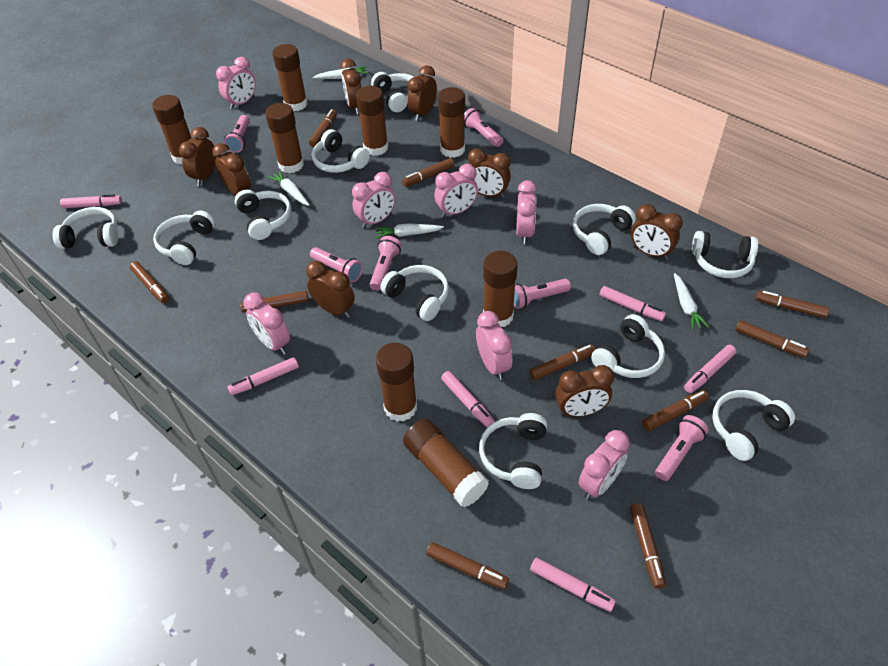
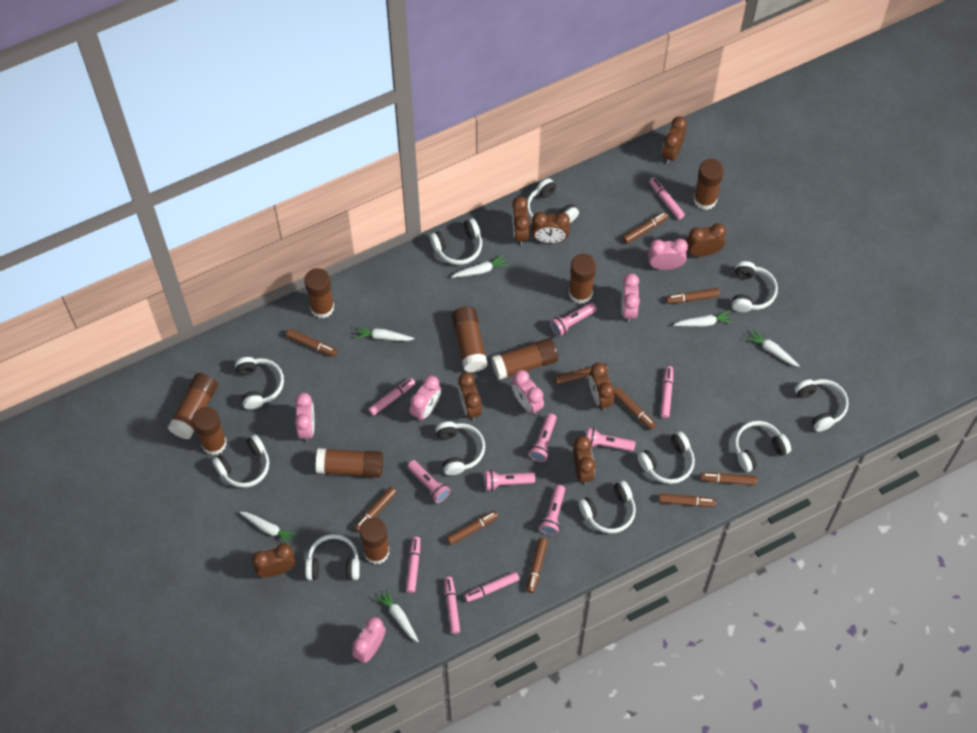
brown glue stick: [152,95,191,165] [265,103,304,173] [272,44,308,111] [356,86,388,156] [376,343,417,422] [403,419,489,507] [438,87,465,158] [483,251,518,327] = 8 -> [168,373,218,439] [192,407,227,455] [304,268,334,318] [316,448,383,477] [359,518,389,564] [452,306,488,372] [491,338,558,380] [569,254,596,304] [694,159,724,210] = 9
pink clock: [216,57,256,109] [243,293,290,354] [352,172,396,228] [434,164,478,218] [476,311,512,380] [516,180,537,244] [578,430,630,499] = 7 -> [295,393,314,442] [352,617,386,663] [410,375,441,421] [511,370,544,415] [621,273,640,323] [648,239,688,270] = 6
white carrot: [268,171,309,206] [313,66,368,79] [376,223,444,239] [674,273,709,330] = 4 -> [239,512,296,545] [355,326,414,341] [375,589,419,642] [451,255,508,278] [674,311,733,327] [746,329,800,367] = 6

